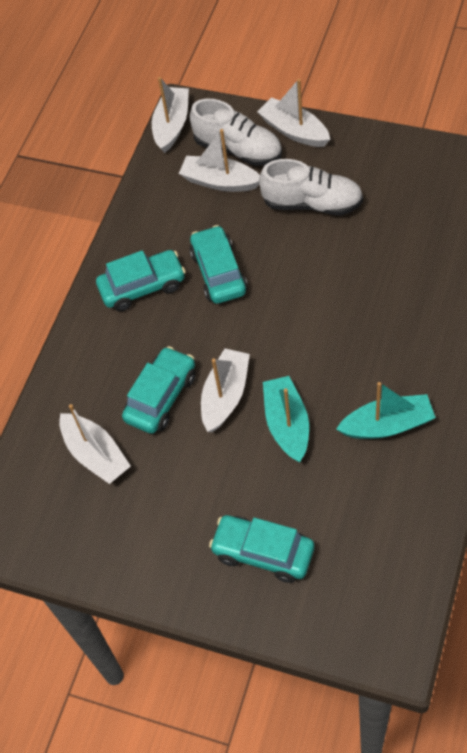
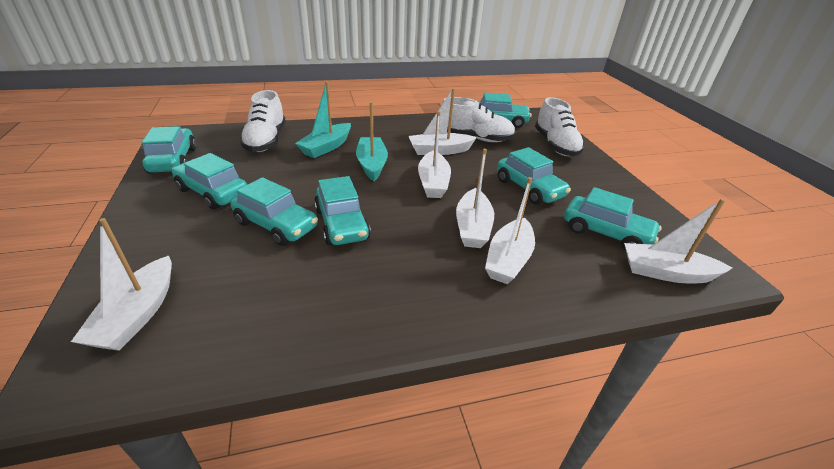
turquoise car: [96,250,186,311] [122,346,196,434] [189,225,248,304] [209,515,314,583] = 4 -> [142,126,197,173] [172,153,247,210] [231,177,318,246] [314,176,371,245] [479,93,532,128] [497,147,571,205] [564,187,662,251] = 7
white boat: [59,404,131,484] [152,77,189,153] [179,129,260,192] [201,348,250,432] [257,79,330,147] = 5 -> [71,218,172,351] [409,88,477,155] [418,111,451,198] [456,149,494,248] [485,177,535,284] [624,199,732,284] = 6
white shoe: [190,99,282,166] [259,159,363,215] = 2 -> [240,90,286,152] [440,97,515,142] [535,97,585,156] = 3

